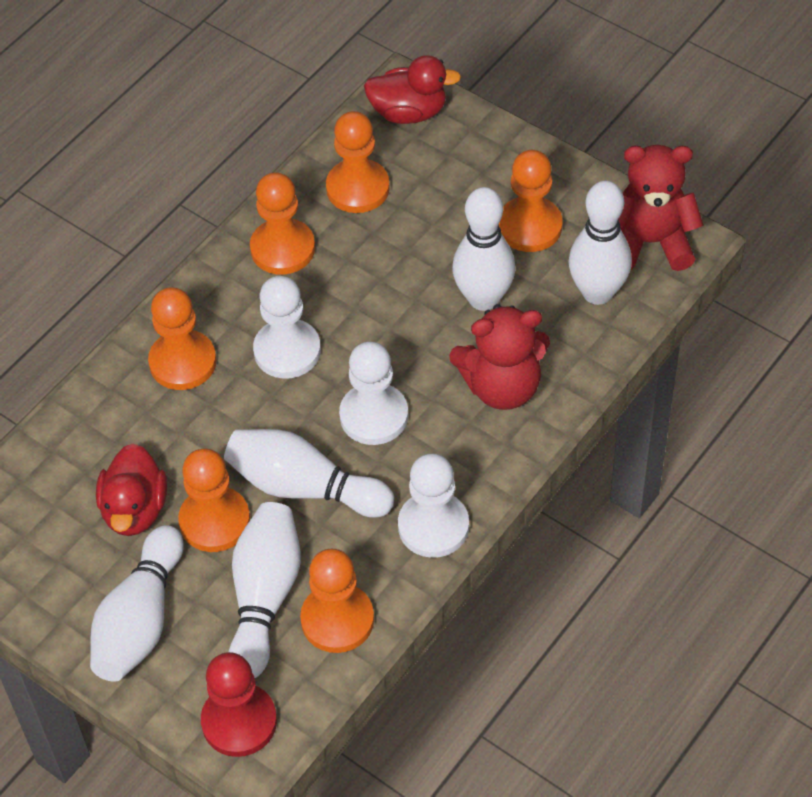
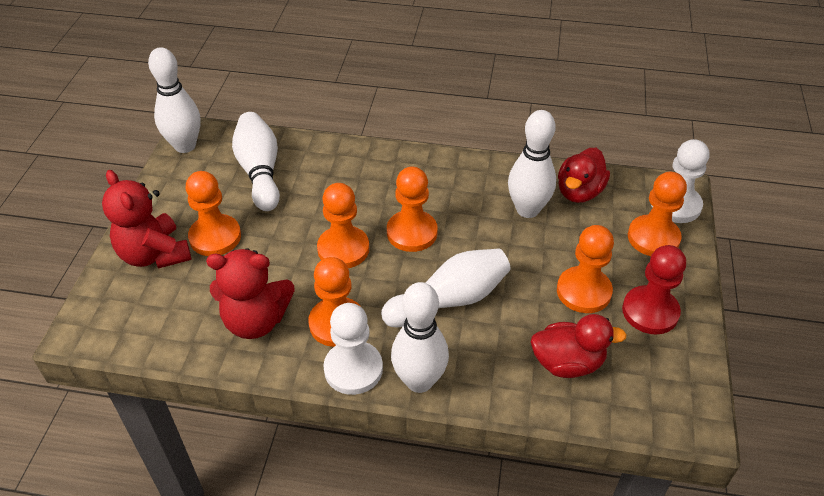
white pawn: [253,276,321,379] [339,342,408,445] [398,454,469,558] = 3 -> [323,303,383,395] [651,139,709,223] = 2

